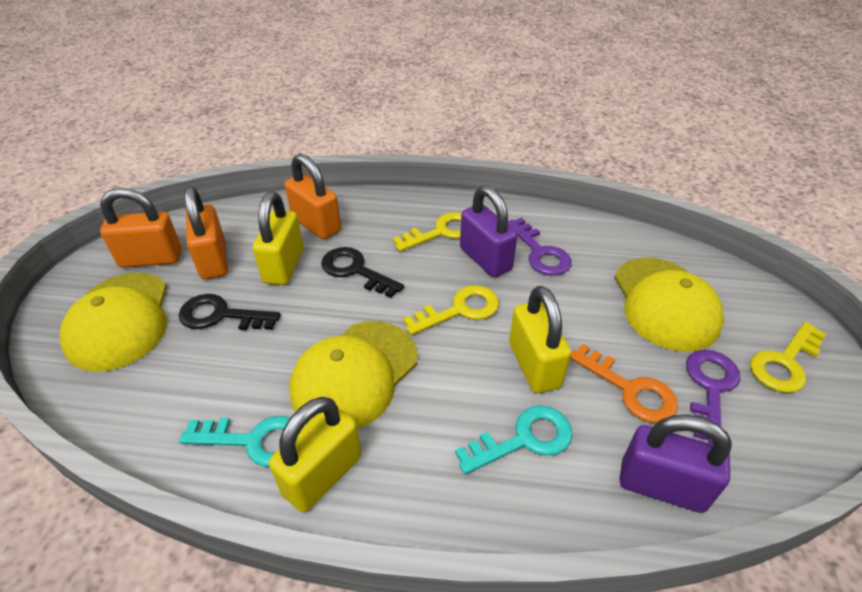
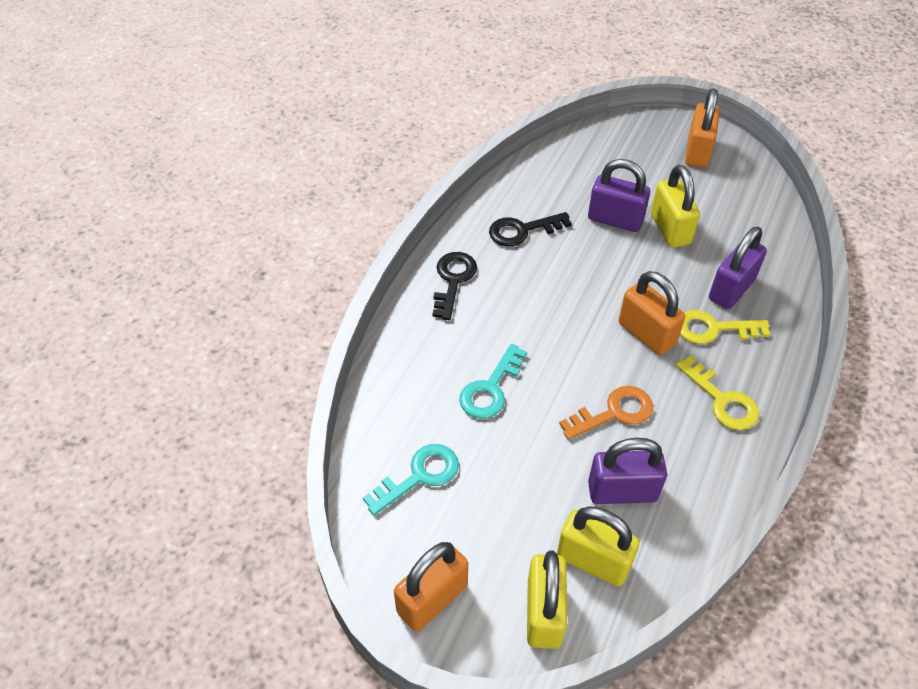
purple key: [508,218,572,276] [686,350,740,444] = 2 -> none = 0
purple padlock: [460,186,517,277] [620,415,732,513] = 2 -> [588,159,650,232] [588,438,667,504] [709,227,767,309] = 3
yellow cap: [60,273,167,372] [289,321,417,429] [614,258,724,351] = 3 -> none = 0
yellow key: [393,212,462,252] [403,285,499,335] [750,322,826,393] = 3 -> [676,356,759,430] [680,310,770,344] = 2

